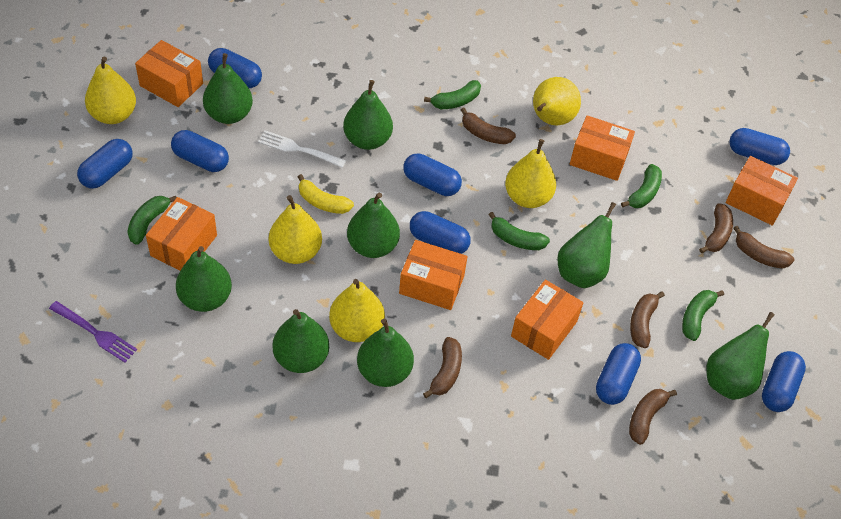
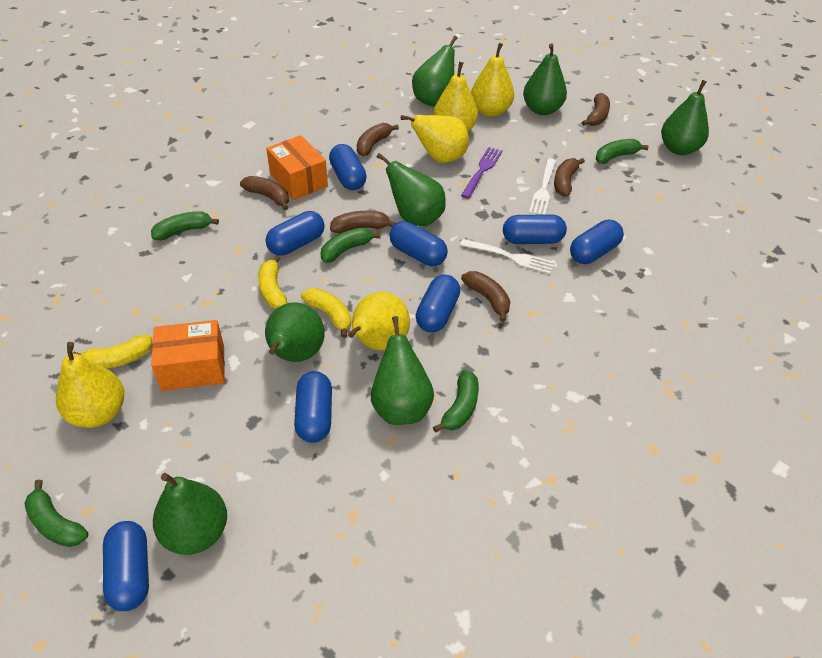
green pear: [176,246,232,312] [203,53,253,124] [272,309,329,373] [343,80,393,150] [347,193,400,258] [357,319,414,387] [557,202,616,288] [706,312,775,400] = 8 -> [153,473,227,555] [265,302,325,362] [371,316,434,425] [377,153,446,226] [412,36,457,106] [523,43,567,115] [661,80,709,155] = 7
orange box: [135,40,203,107] [146,197,217,271] [399,240,468,310] [511,280,583,360] [570,115,635,181] [726,156,798,226] = 6 -> [151,320,225,391] [266,135,328,200] = 2
white fork: [258,130,346,168] = 1 -> [460,239,555,274] [529,158,556,215] = 2
yellow banana: [298,174,354,214] = 1 -> [72,335,152,369] [258,255,287,309] [301,288,351,338] = 3

